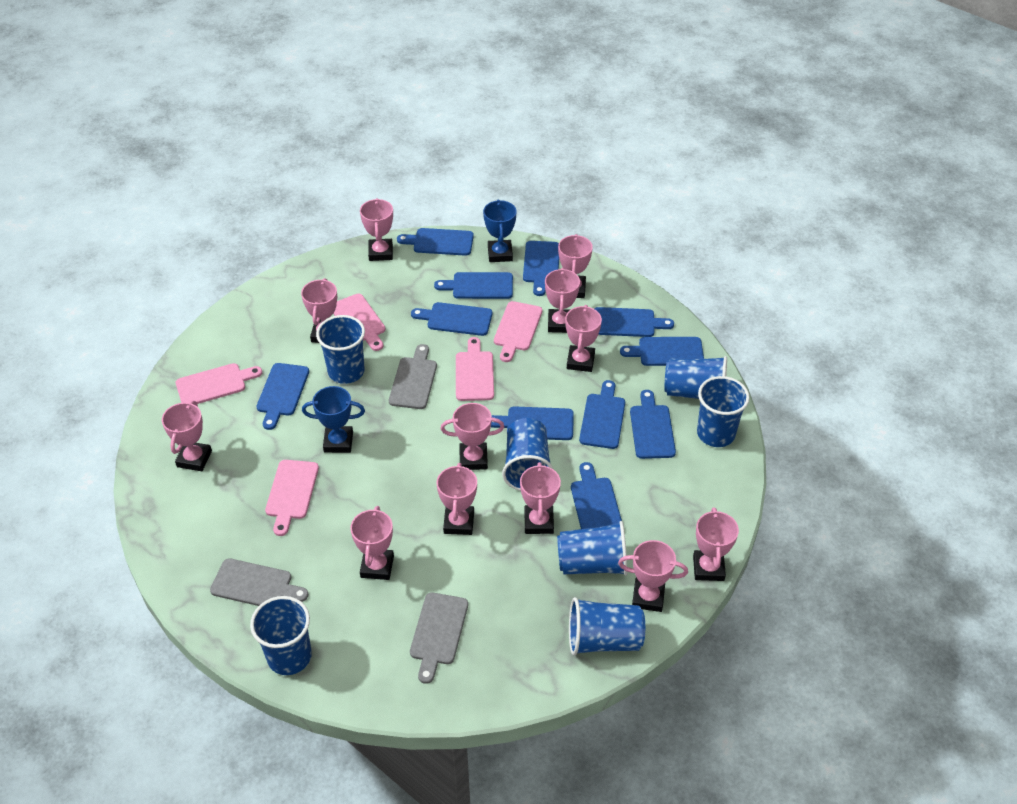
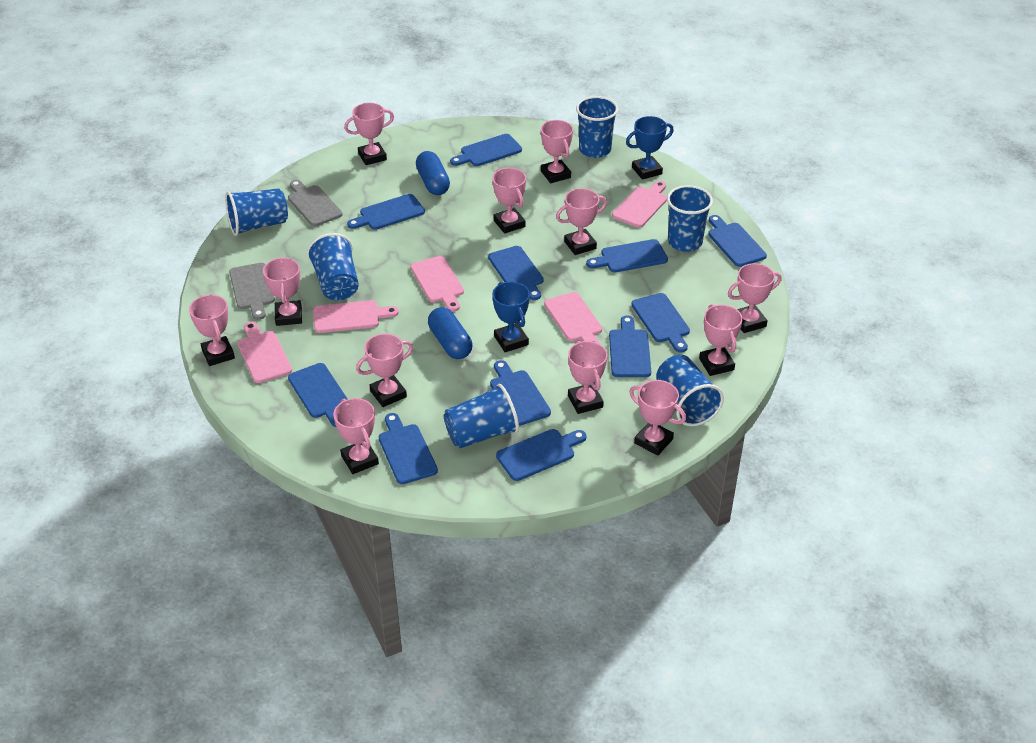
blue capsule: none = 0 -> [416,151,450,195] [428,307,473,359] = 2
blue cup: [250,596,312,675] [316,315,365,384] [502,418,553,491] [557,521,628,576] [569,597,645,655] [664,356,727,399] [697,376,750,447] = 7 -> [225,188,288,236] [307,233,359,300] [444,384,519,448] [576,96,618,158] [656,355,724,426] [667,185,713,252] = 6
grey cutting board: [210,558,309,606] [389,344,437,409] [410,592,468,684] = 3 -> [229,263,275,320] [288,180,342,226] = 2

